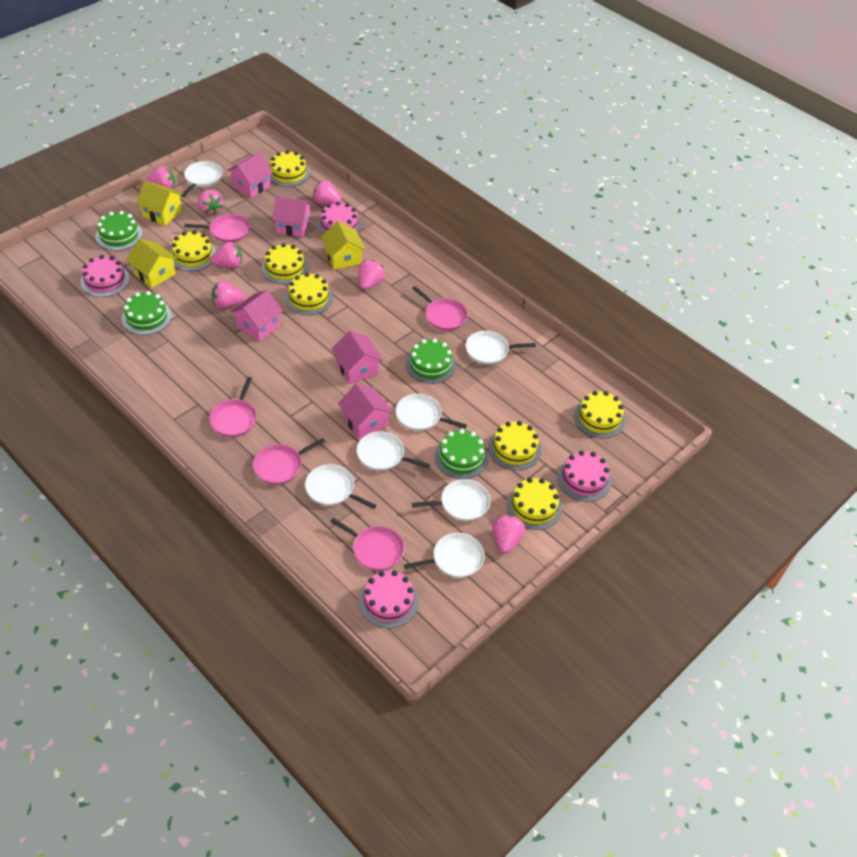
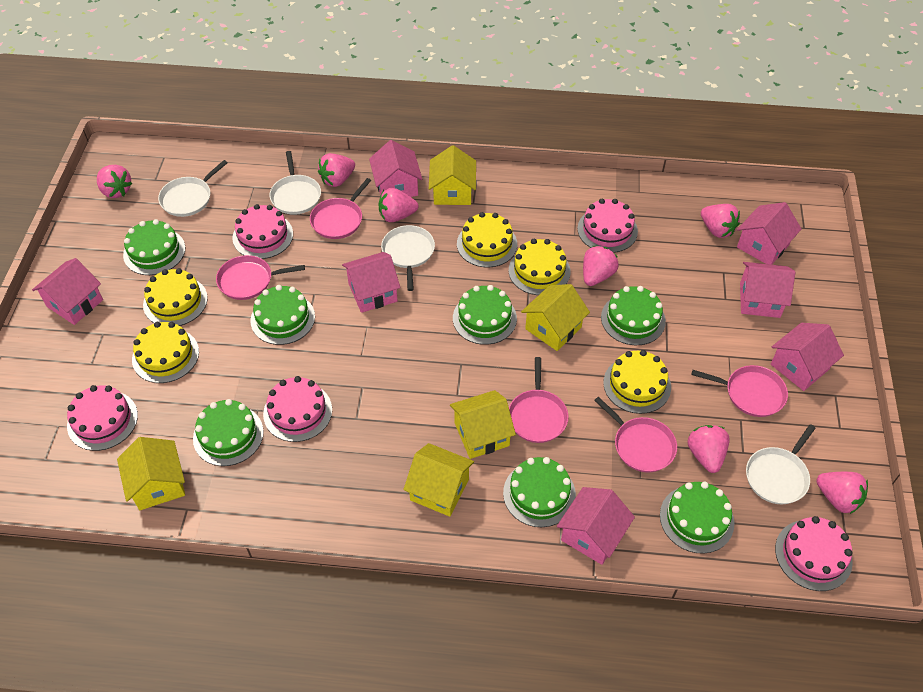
green cake: [95,211,143,251] [122,291,172,335] [406,338,456,384] [434,429,488,479] = 4 -> [123,219,185,275] [193,399,264,466] [250,285,315,345] [453,285,517,345] [503,457,576,527] [601,286,666,345] [660,482,734,553] = 7
pink cake: [80,255,130,297] [317,202,362,235] [359,570,419,628] [557,451,612,502] = 4 -> [67,385,138,451] [232,204,293,259] [263,376,332,442] [577,199,638,253] [775,516,853,591] = 5
pink house: [227,152,273,198] [231,290,283,341] [272,196,312,237] [332,330,383,384] [338,383,393,439] = 5 -> [32,258,103,325] [342,252,400,313] [369,140,422,197] [557,487,635,565] [737,202,801,265] [740,262,795,318] [771,323,844,391] = 7
white pan: [181,161,223,197] [305,464,377,509] [357,431,430,471] [396,394,467,431] [404,533,485,578] [412,479,490,521] [466,331,536,364] = 7 -> [158,160,228,217] [270,151,321,215] [381,225,435,291] [746,424,816,504] = 4
yellow cake: [170,230,216,271] [261,243,308,284] [270,150,310,187] [285,273,333,315] [488,421,542,470] [506,478,562,530] [574,391,626,438] = 7 -> [132,322,199,383] [143,268,208,326] [457,212,517,267] [509,239,571,295] [603,350,671,414] = 5
yellow house: [126,238,177,288] [136,181,183,226] [321,221,366,270] = 3 -> [117,437,185,510] [403,443,474,517] [429,145,476,205] [450,390,516,459] [521,284,590,351] = 5

